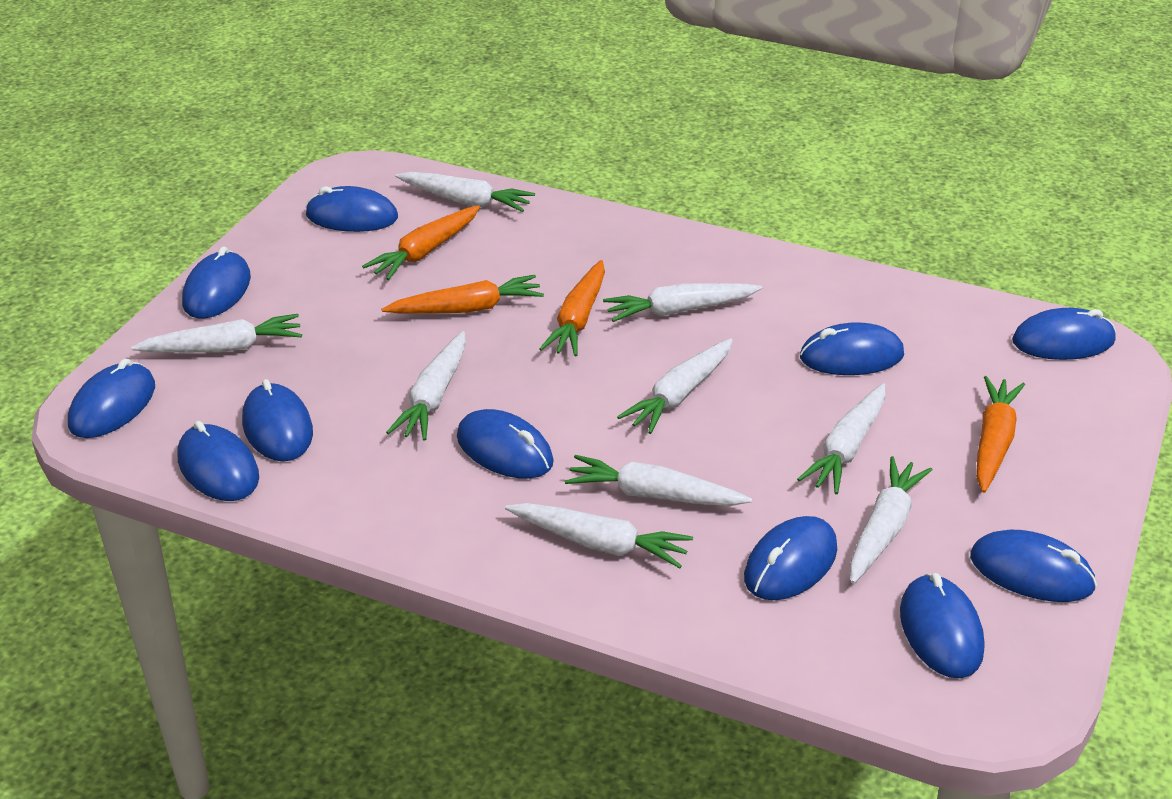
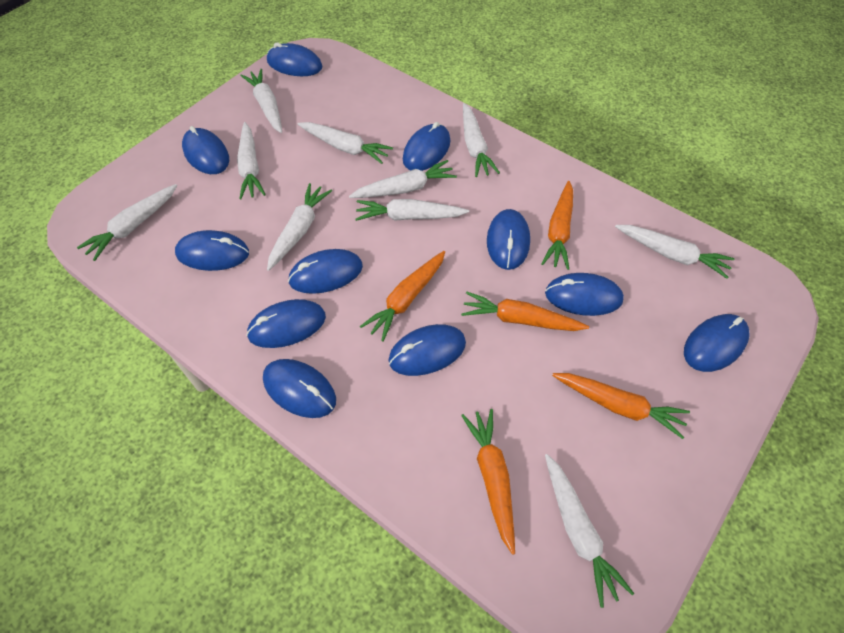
orange carrot: [362,205,480,280] [382,275,544,314] [539,260,605,356] [976,376,1025,493] = 4 -> [360,251,445,342] [461,292,589,331] [461,409,515,555] [541,181,573,270] [552,373,690,439] = 5
white carrot: [131,314,302,353] [386,331,466,441] [395,172,535,212] [505,503,693,568] [565,455,752,506] [603,283,762,322] [617,338,733,434] [797,383,886,494] [850,456,932,584] = 9 -> [77,184,177,261] [237,122,266,200] [240,69,282,133] [267,183,332,271] [297,122,393,164] [349,160,457,198] [355,199,469,221] [463,103,500,177] [545,454,634,608] [615,225,734,279] = 10

